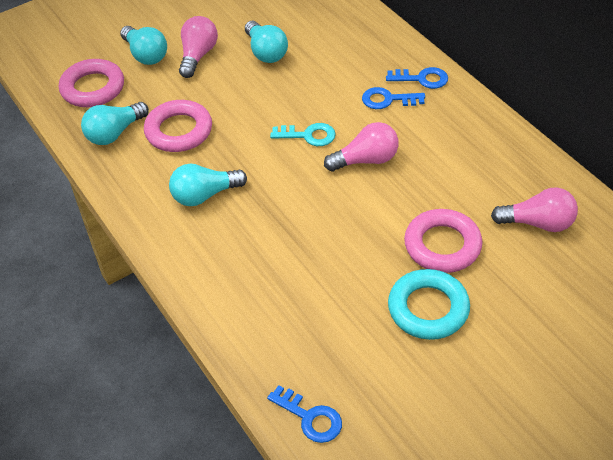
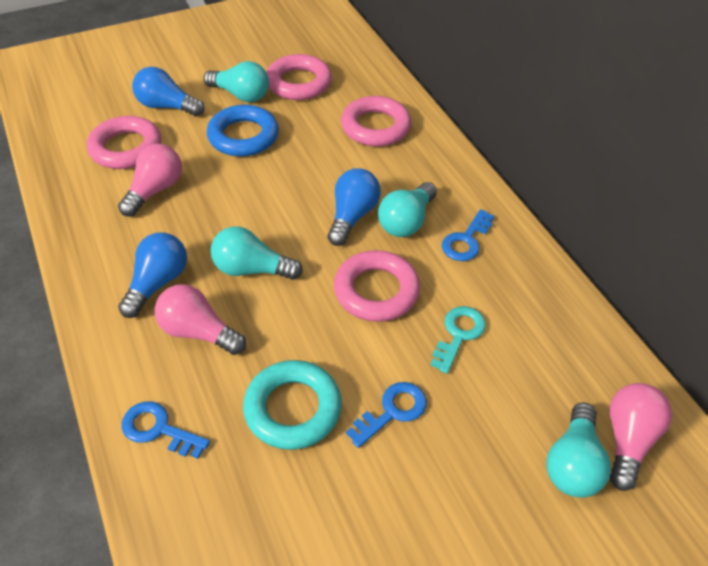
blue light bulb: none = 0 -> [118,232,187,318] [132,67,205,116] [328,168,381,246] = 3
blue ring: none = 0 -> [207,105,279,157] = 1
pink ring: [59,59,124,107] [144,100,212,152] [404,209,482,273] = 3 -> [87,116,162,169] [266,54,332,100] [334,250,420,322] [341,96,411,146] = 4

